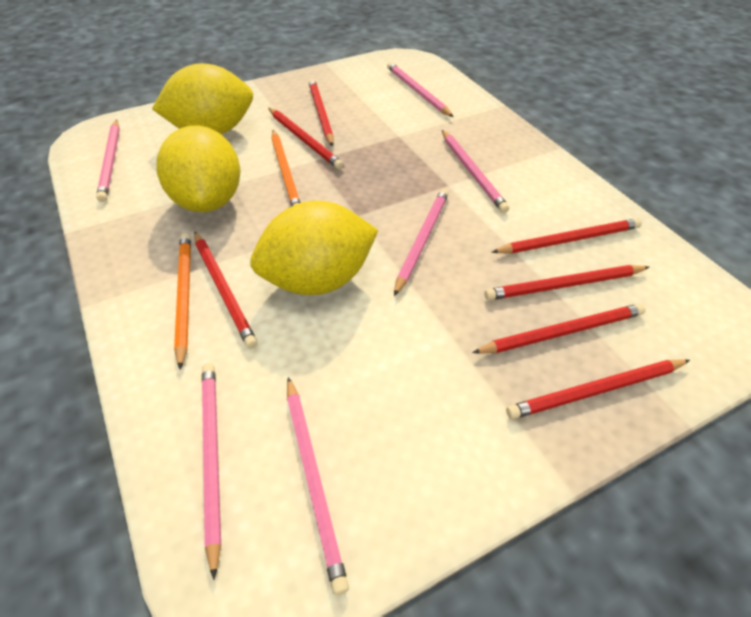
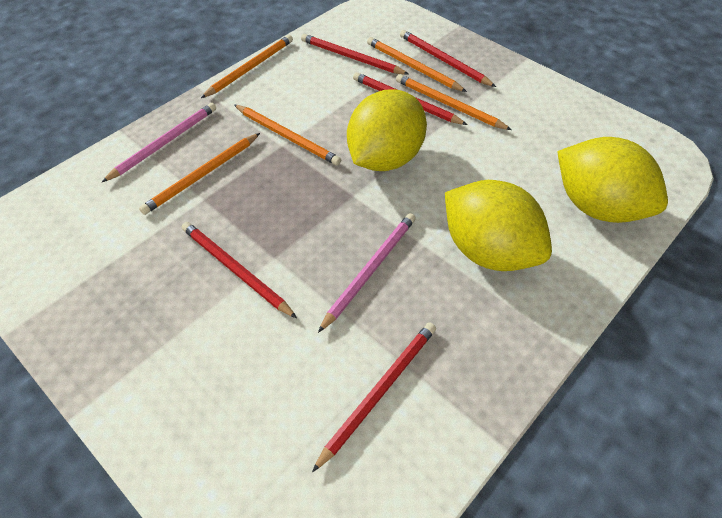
orange pencil: [174,233,191,369] [271,130,301,207] = 2 -> [139,133,260,215] [201,35,293,98] [234,105,341,166] [367,37,467,92] [396,74,512,130] = 5
pink pencil: [96,120,120,202] [202,363,221,580] [287,377,349,595] [387,62,453,117] [394,189,449,296] [442,130,509,213] = 6 -> [102,103,216,182] [318,213,416,333] = 2
red pencil: [194,232,258,349] [268,108,344,169] [309,79,334,146] [472,303,646,354] [485,265,649,300] [492,218,642,253] [506,359,690,419] = 7 -> [182,222,297,318] [301,34,408,75] [312,322,436,472] [353,72,468,125] [400,30,496,87] = 5

